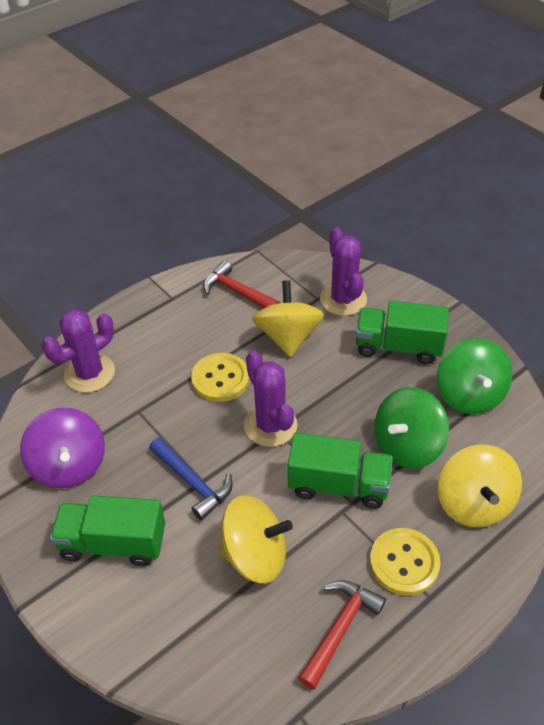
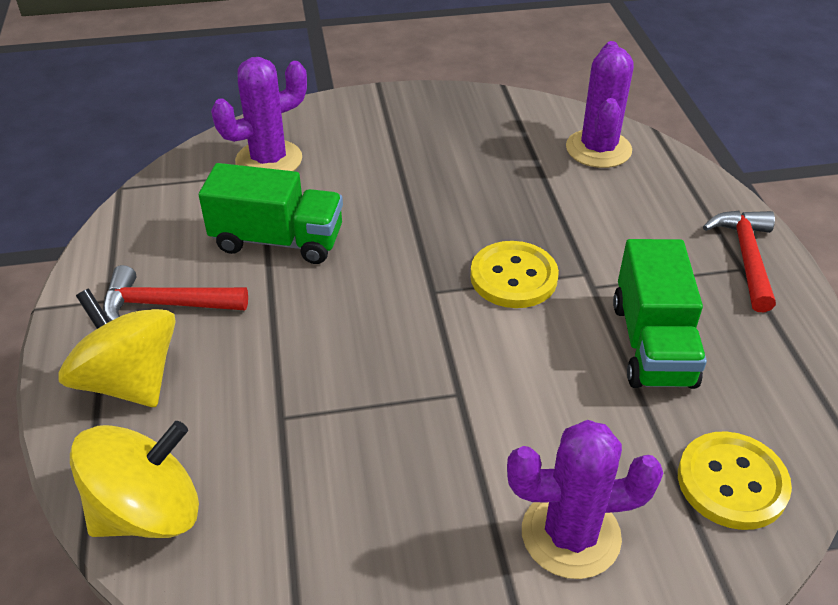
blue hammer: [149,437,233,521] = 1 -> none = 0
green spinning top: [375,387,449,469] [437,338,513,414] = 2 -> none = 0
green truck: [50,495,165,566] [288,432,393,509] [356,301,449,364] = 3 -> [199,163,343,264] [613,239,707,389] = 2
purple spinning top: [20,408,105,488] = 1 -> none = 0
yellow spinning top: [219,495,293,583] [252,280,324,357] [438,444,522,527] = 3 -> [58,289,176,407] [70,421,199,538] = 2

